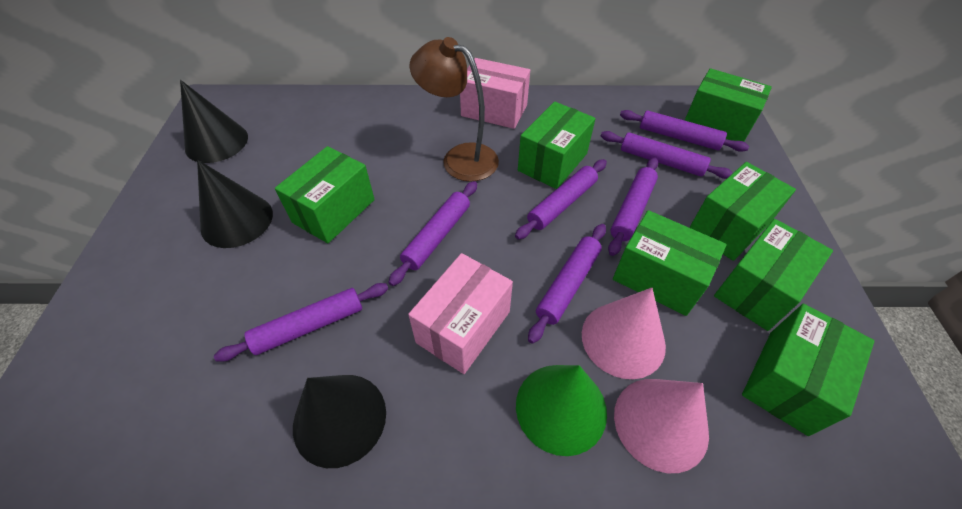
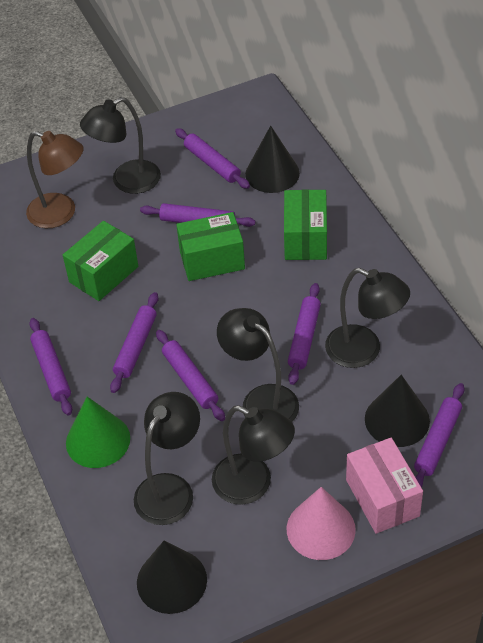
black lamp: none = 0 -> [80,97,161,194] [134,392,200,525] [212,406,295,505] [217,308,299,422] [325,268,410,368] = 5
green box: [275,146,375,243] [518,101,596,189] [613,210,727,316] [685,68,772,142] [689,162,796,261] [714,219,833,331] [742,304,874,436] = 7 -> [63,221,138,301] [176,212,245,281] [284,189,327,260] = 3
pink box: [408,253,513,374] [460,58,530,129] = 2 -> [346,438,423,534] = 1
pink cone: [582,288,666,379] [614,379,709,473] = 2 -> [287,487,356,560] = 1

